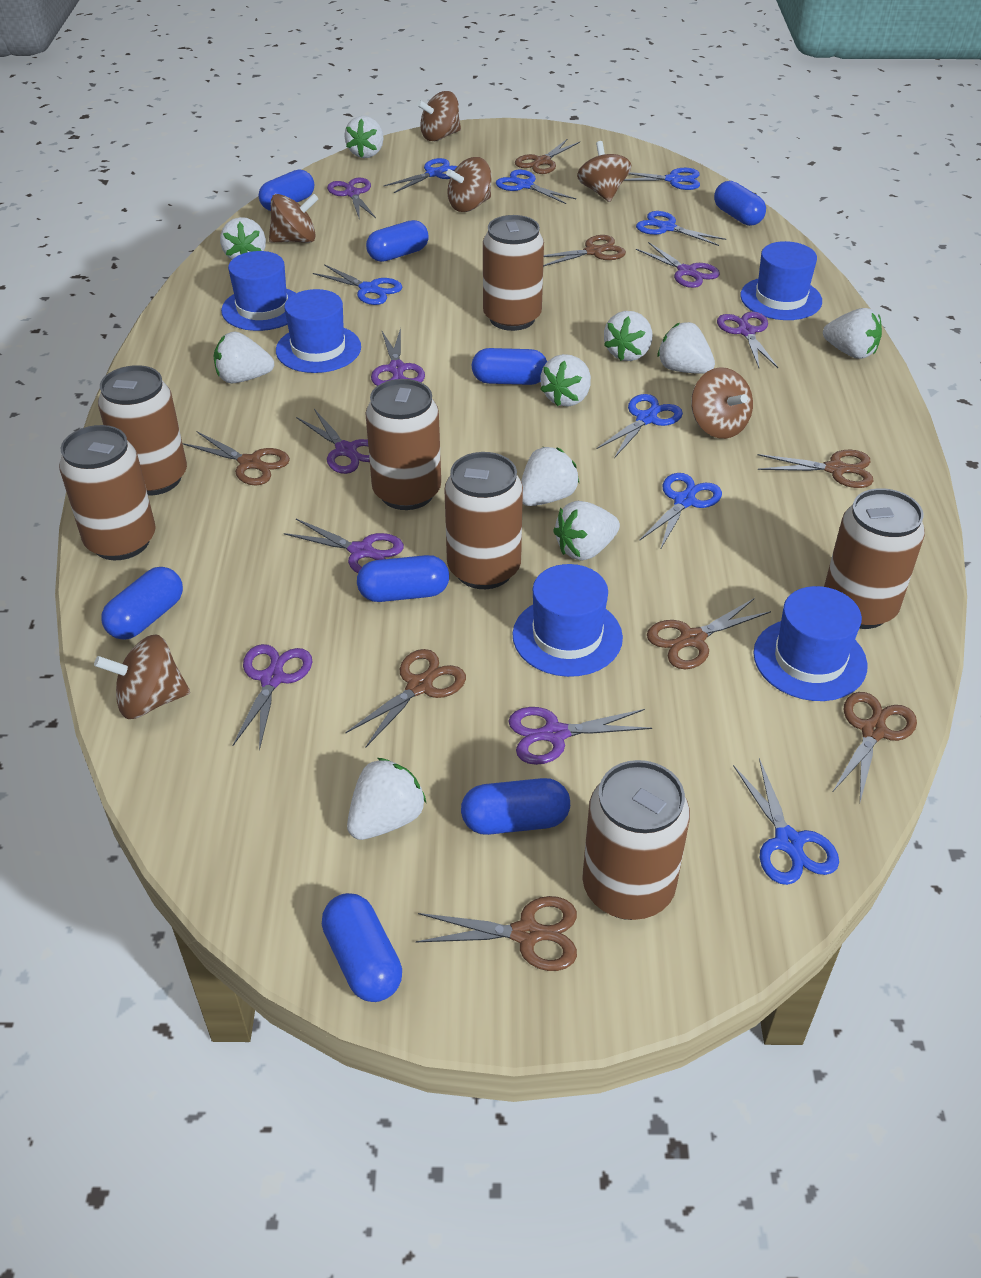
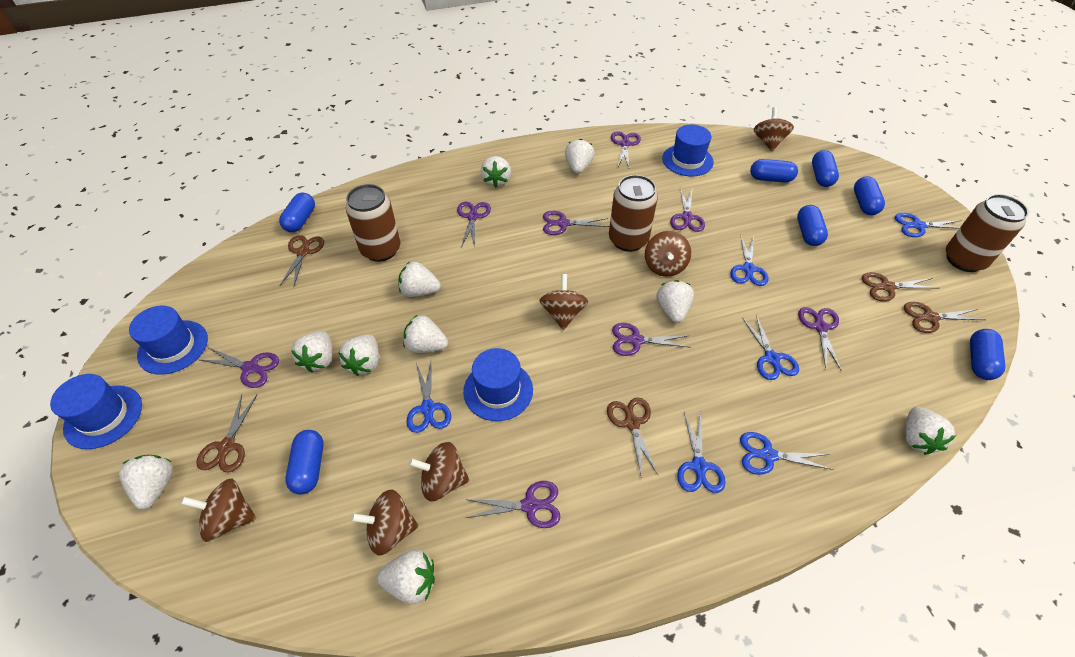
blue capsule: [101,567,183,640] [259,169,314,211] [322,893,402,1002] [357,555,449,602] [366,220,429,262] [461,778,570,835] [472,348,547,385] [714,181,766,226] = 8 -> [279,193,315,232] [285,430,324,495] [750,159,798,183] [797,205,828,246] [812,150,839,187] [854,176,885,215] [970,329,1005,380] = 7
blue hat: [221,251,296,331] [276,289,361,373] [512,564,623,677] [740,241,822,320] [753,586,867,701] = 5 -> [50,374,142,449] [129,306,208,375] [463,348,533,421] [662,125,714,176] = 4
blue scissors: [313,264,402,305] [384,158,457,193] [496,170,576,204] [596,394,683,458] [624,168,700,190] [636,211,726,246] [639,473,722,550] [733,758,839,885] = 8 -> [407,362,451,433] [677,412,726,493] [730,234,768,286] [740,432,834,475] [742,315,799,380] [895,213,961,237] = 6
brown can: [59,425,156,560] [98,365,187,495] [365,379,441,510] [444,452,523,589] [483,215,544,331] [582,760,690,920] [824,488,925,629] = 7 -> [346,184,401,262] [609,175,658,252] [946,194,1029,272] = 3
brown scissors: [183,432,290,485] [345,649,466,748] [416,896,577,971] [515,139,580,174] [543,235,626,267] [647,598,771,669] [757,450,874,488] [833,692,917,802] = 8 -> [196,395,257,472] [280,235,324,287] [607,397,658,478] [862,272,938,301] [904,302,985,333] = 5

